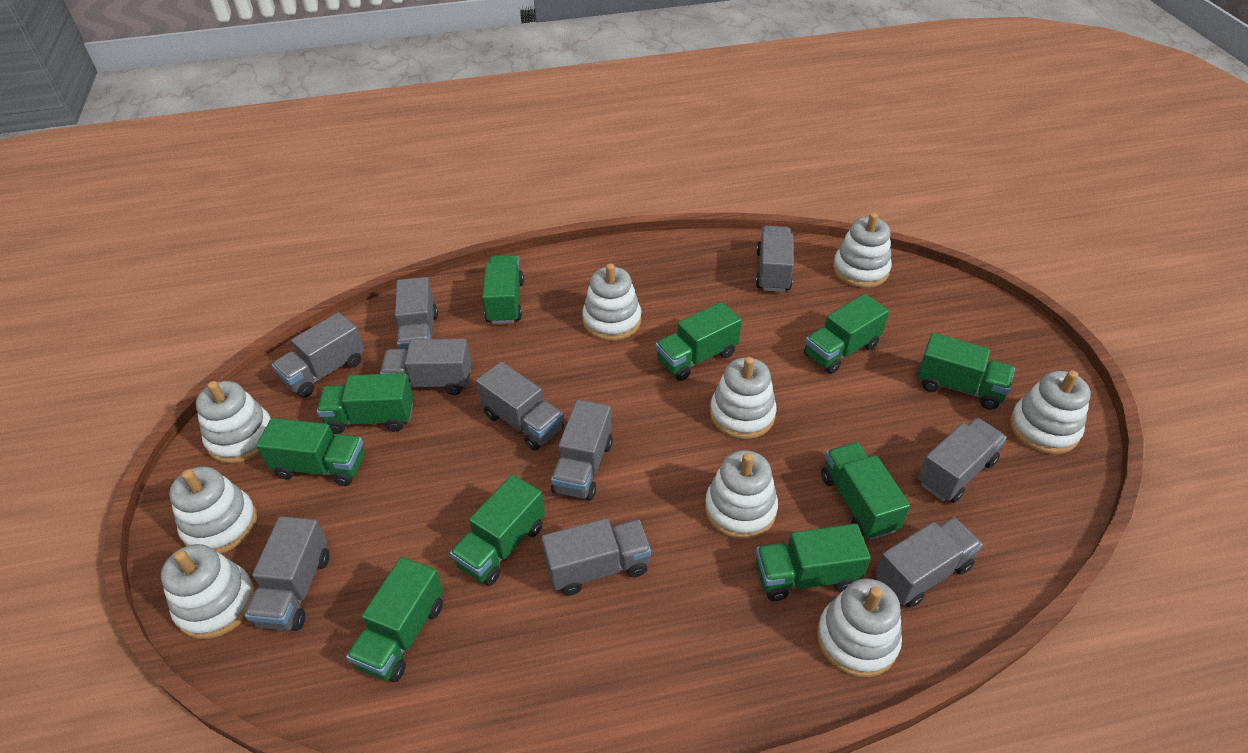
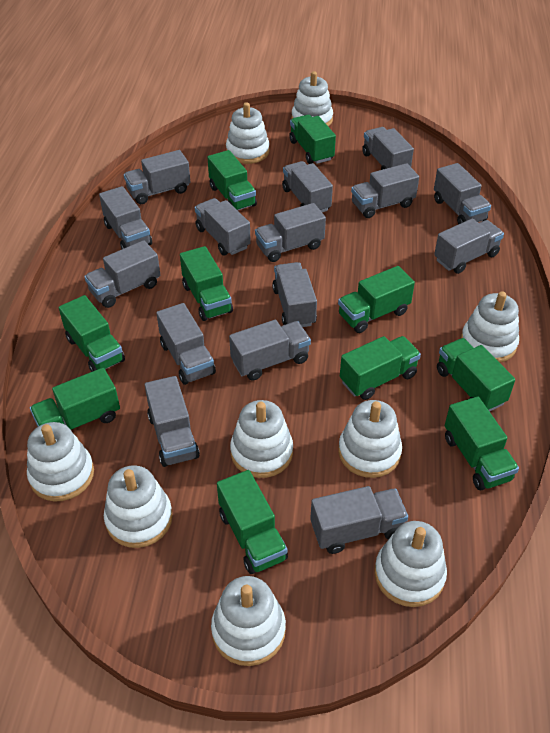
grey truck: [245,516,329,631] [271,312,364,398] [380,339,471,395] [395,277,438,350] [476,362,564,451] [542,518,651,596] [551,400,613,500] [756,226,794,292] [875,517,982,608] [918,418,1006,503] = 10 -> [84,240,160,308] [99,186,152,249] [124,150,190,204] [145,376,200,467] [156,303,216,385] [195,198,251,256] [229,320,311,381] [255,203,326,262] [272,262,317,327] [282,161,333,212] [310,486,408,554] [351,163,419,218] [362,127,414,170] [434,163,491,224] [434,219,504,274] = 15

